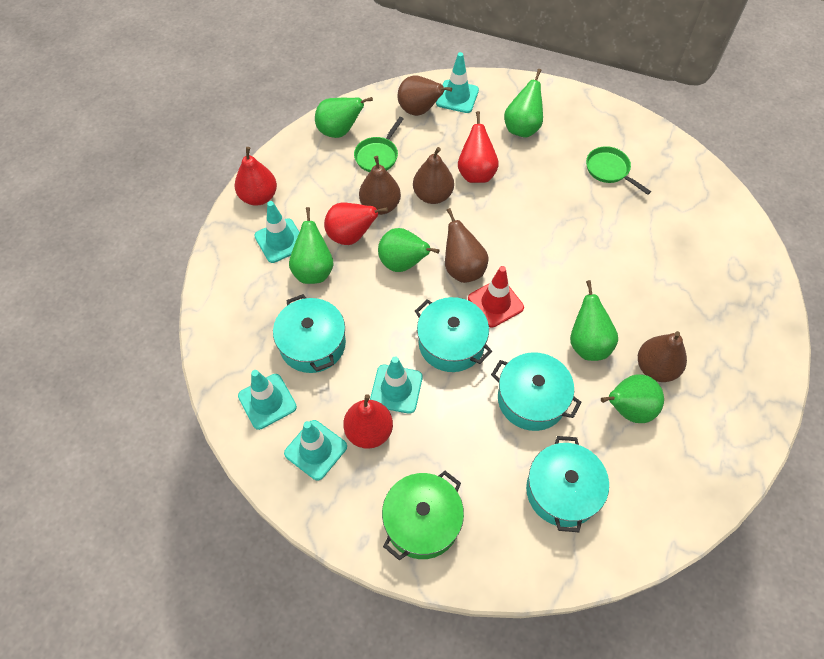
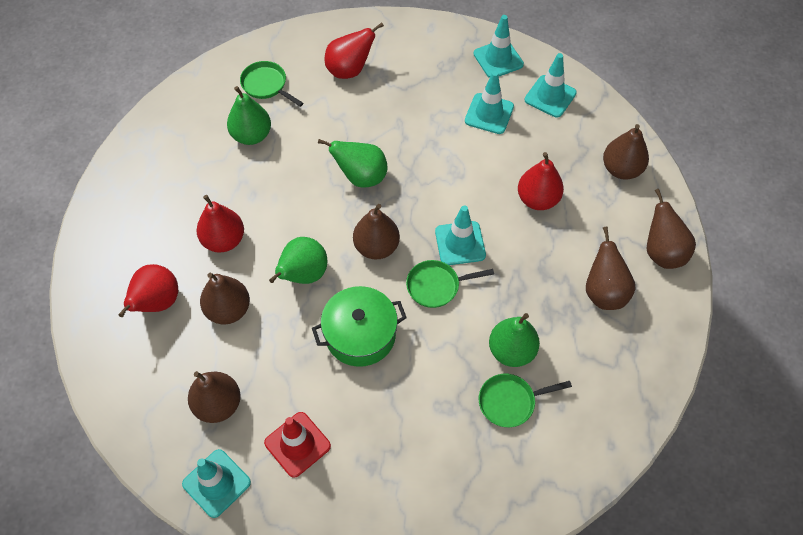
brown pear: [359,156,401,215] [397,75,452,116] [413,147,454,204] [445,208,488,283] [638,331,687,382] = 5 -> [188,371,241,423] [200,273,250,325] [353,204,400,260] [586,227,636,310] [603,124,649,180] [647,189,696,269] = 6
green pan: [354,117,404,172] [586,146,651,195] = 2 -> [240,61,304,107] [406,260,494,308] [479,374,572,427] = 3
green pear: [289,207,334,284] [315,97,373,138] [378,228,440,272] [504,69,543,137] [570,280,618,361] [601,375,664,423] = 6 -> [227,86,271,145] [269,237,327,284] [318,139,387,188] [489,313,540,367] = 4
turquoise pot: [273,294,346,373] [415,297,492,372] [491,352,582,431] [526,436,609,532] = 4 -> none = 0

